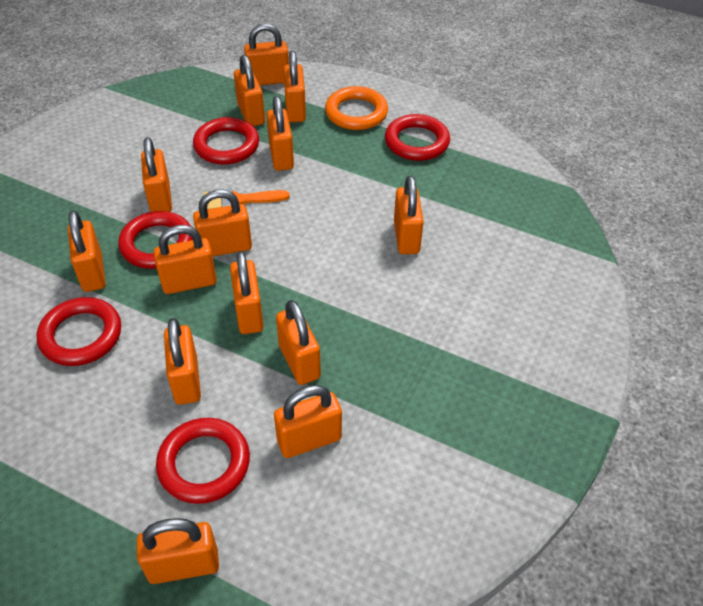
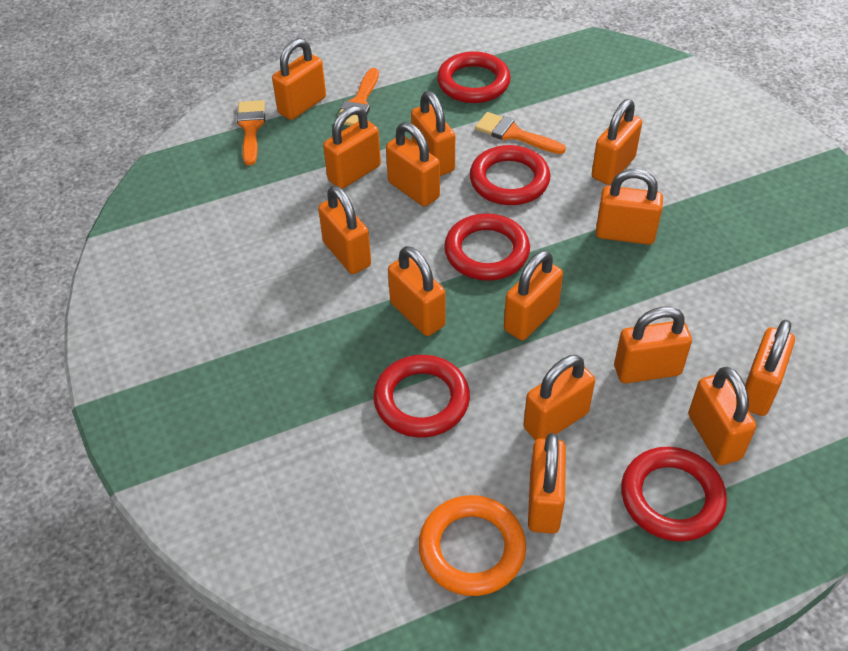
orange brush: [204,188,290,209] = 1 -> [237,100,265,165] [337,68,379,126] [475,112,566,154] = 3

